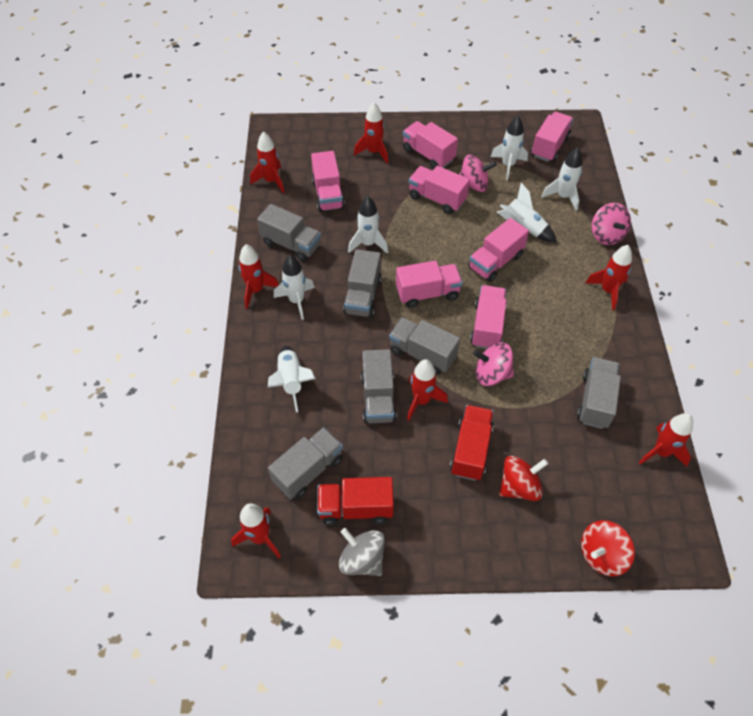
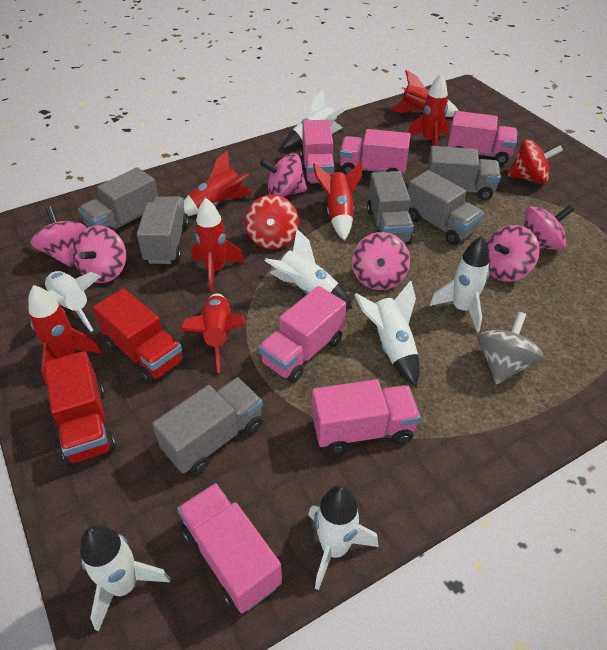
pink spinning top: [459,155,497,192] [473,342,514,386] [592,203,631,245] = 3 -> [31,206,87,267] [73,225,126,283] [260,153,307,197] [352,232,410,290] [487,225,540,282] [524,205,574,250] = 6
pink truck: [311,151,345,212] [396,261,463,308] [403,121,458,169] [409,166,470,214] [469,218,529,282] [470,285,506,349] [531,112,573,162] = 7 -> [177,483,282,613] [259,286,346,383] [300,120,335,185] [312,379,421,454] [340,129,411,175] [448,111,517,165] = 6
white rocket: [268,346,316,412] [274,255,314,320] [348,196,388,254] [491,116,528,180] [496,183,557,243] [541,148,582,211] = 6 -> [45,271,101,332] [80,525,171,632] [265,229,353,309] [282,90,348,149] [308,485,379,590] [355,280,419,386] [429,236,490,332] = 7

